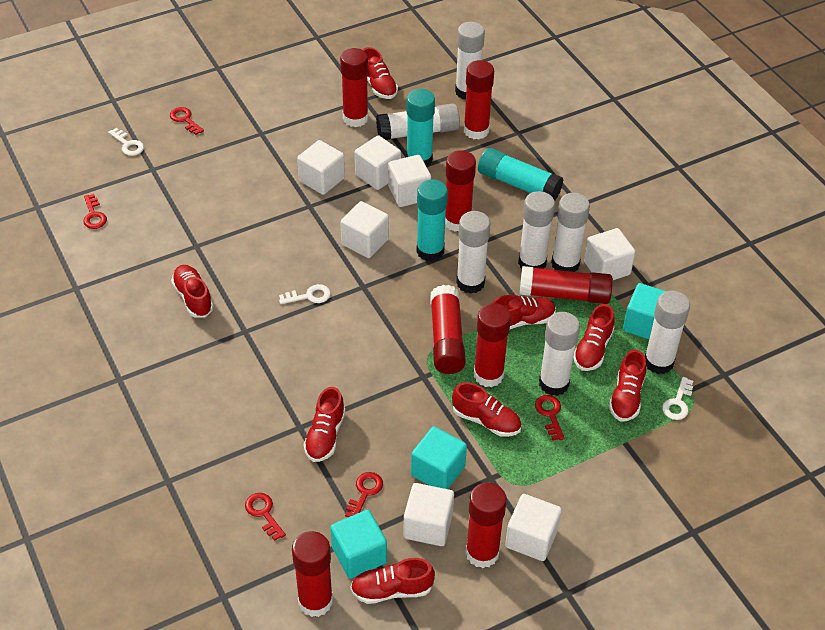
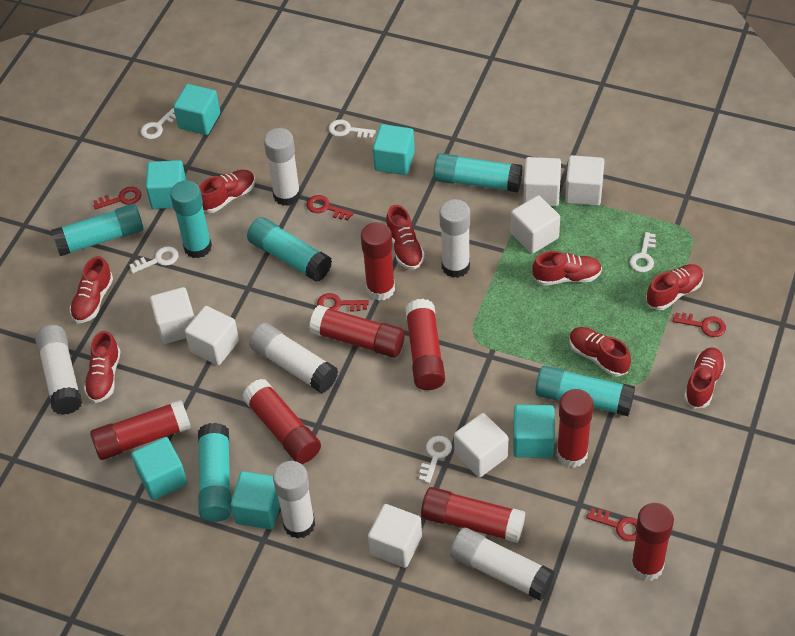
turquoise cube: [331,510,387,579] [411,426,467,489] [623,283,666,339] = 3 -> [131,437,187,500] [146,160,186,209] [173,84,220,135] [231,471,280,530] [373,124,415,175] [513,405,555,458] = 6
turquoise glue stick: [406,89,435,167] [416,179,448,262] [478,148,563,201] = 3 -> [51,204,143,256] [170,180,212,258] [198,423,232,522] [247,217,332,282] [433,153,523,193] [535,366,635,416] = 6
white glue stick: [376,104,460,140] [455,22,485,99] [456,211,490,294] [518,191,555,269] [539,312,580,396] [551,193,590,272] [645,291,690,374] = 7 -> [35,325,82,415] [249,323,338,393] [264,128,301,206] [273,461,315,539] [439,199,470,278] [450,528,555,601] = 6
white key: [108,128,144,156] [279,284,331,304] [662,377,693,420] = 3 -> [130,246,179,273] [141,108,176,139] [329,120,376,139] [419,436,452,483] [630,232,656,272] = 5

